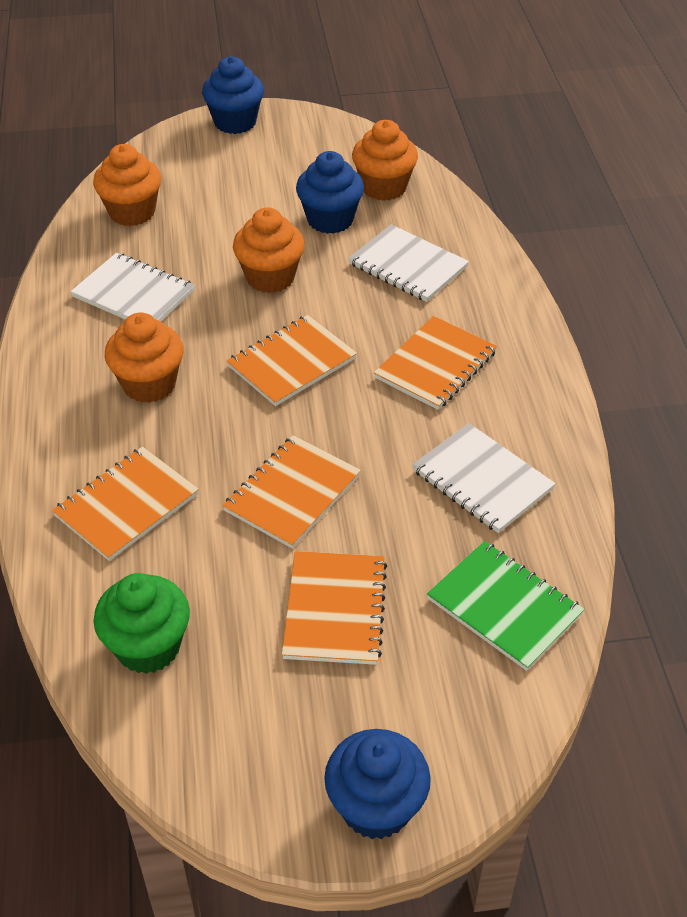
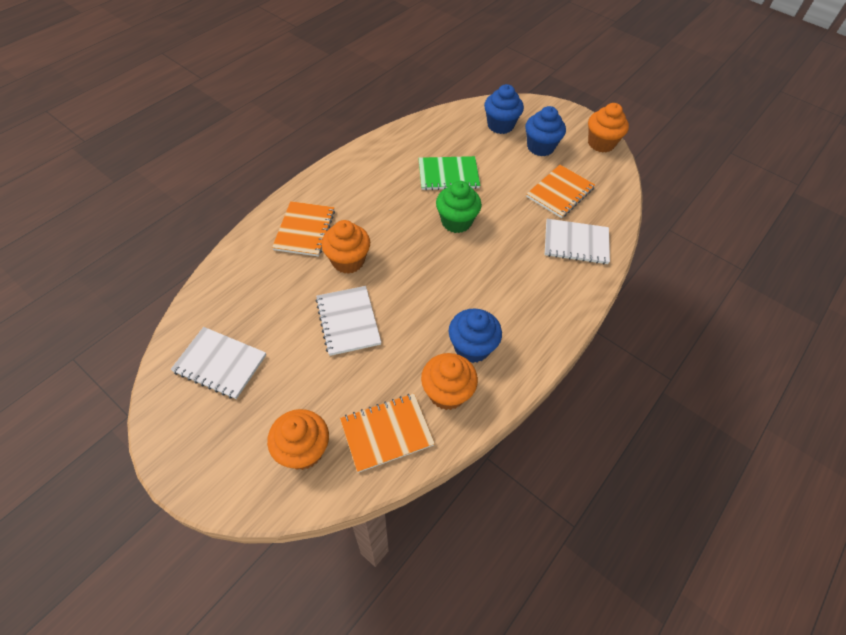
orange notebook: [52,446,199,561] [223,435,361,549] [227,315,357,406] [282,551,387,665] [374,316,497,410] = 5 -> [272,201,335,257] [340,393,435,473] [526,165,595,218] = 3

